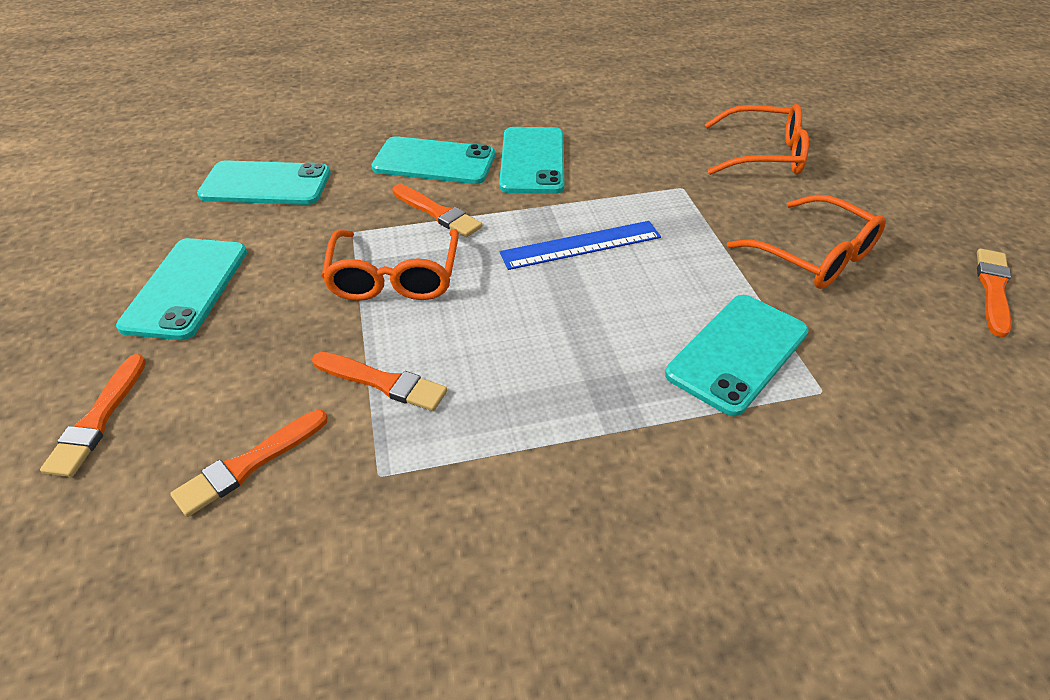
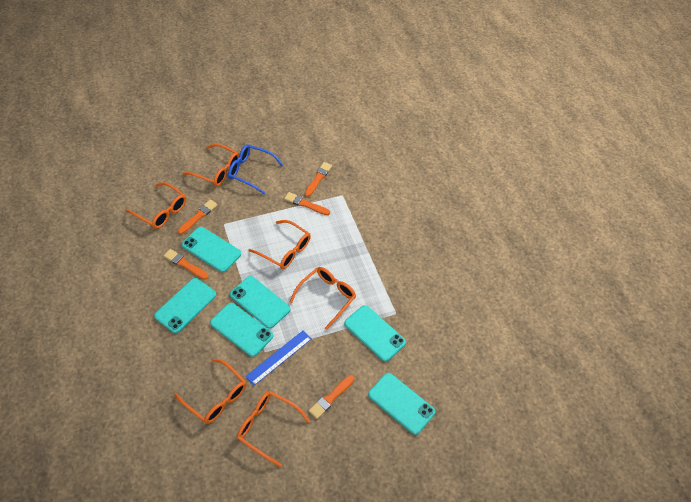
blue glasses: none = 0 -> [228,144,283,194] = 1
orange glasses: [322,229,459,301] [705,104,809,175] [727,195,886,289] = 3 -> [125,182,186,229] [174,359,246,424] [183,144,239,186] [237,391,310,467] [249,220,311,269] [290,267,356,330] = 6
turquoise phone: [116,238,247,340] [197,160,331,205] [371,136,495,184] [499,127,564,194] [665,295,809,416] = 5 -> [154,278,216,333] [182,227,241,272] [210,303,273,357] [230,276,290,329] [344,305,406,362] [368,373,435,435] = 6

